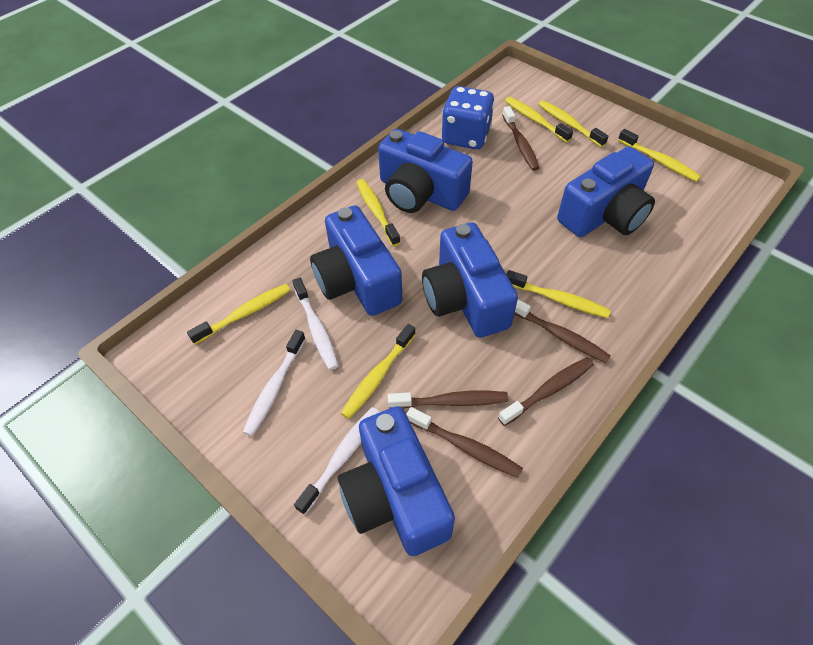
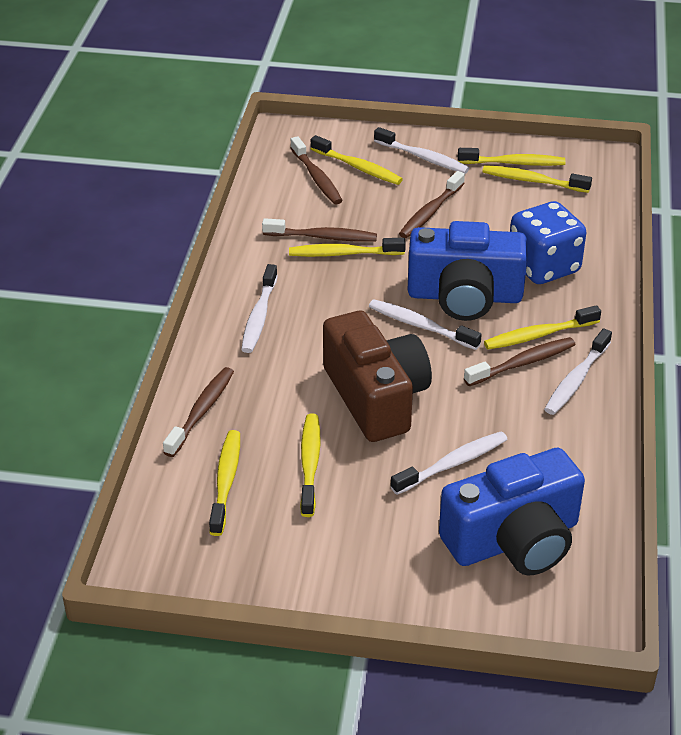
blue camera: [310,205,402,316] [338,406,455,556] [378,129,473,213] [422,222,518,338] [557,146,655,237] = 5 -> [407,221,528,321] [439,448,585,575] = 2
brown camera: none = 0 -> [323,311,432,442] = 1
white toothbrush: [243,330,306,436] [293,278,339,370] [294,407,380,515] = 3 -> [241,264,278,353] [369,299,482,350] [374,127,469,174] [391,432,508,495] [544,328,612,415] = 5

